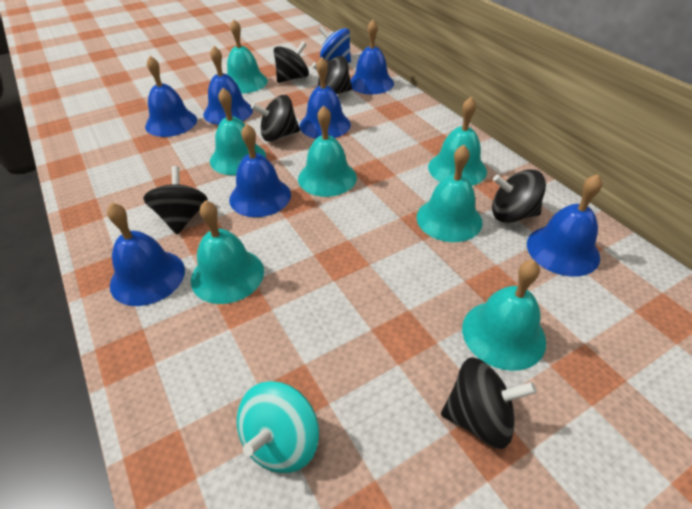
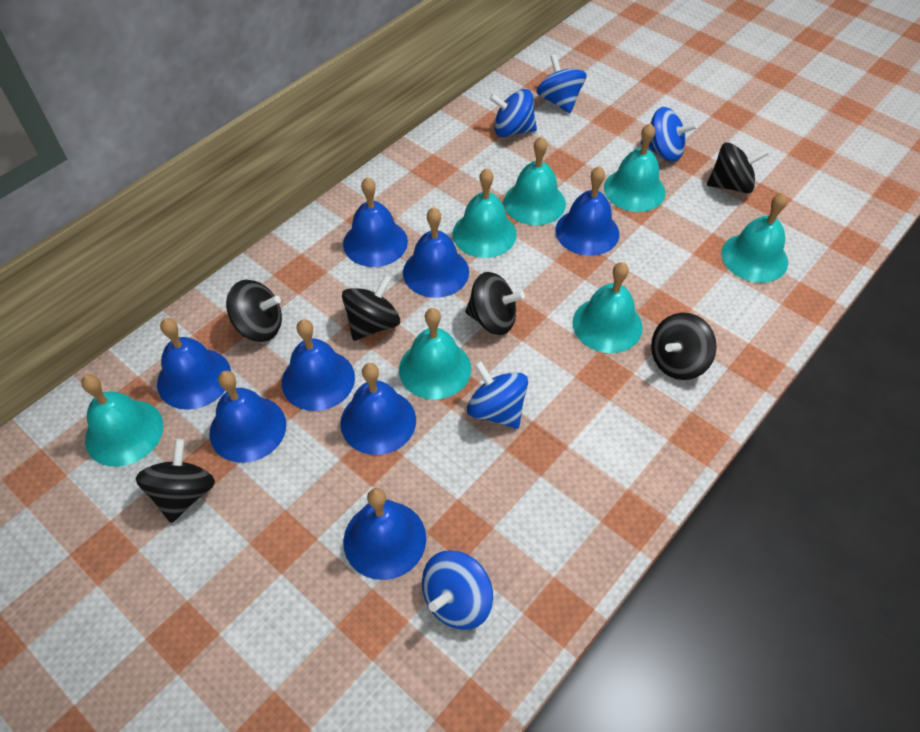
blue bell: [107,202,185,306] [145,56,197,137] [203,46,253,125] [229,124,291,217] [300,57,351,139] [350,20,394,94] [527,174,602,277] = 7 -> [157,318,231,410] [210,371,286,463] [282,319,355,411] [340,363,416,455] [343,177,408,267] [343,488,426,580] [403,207,469,298] [555,166,619,256] = 8
blue spinning top: [318,26,351,63] = 1 -> [422,550,493,630] [467,361,528,429] [489,89,537,137] [536,54,587,113] [641,107,698,162] = 5
turquoise spinning top: [237,381,319,473] = 1 -> none = 0

